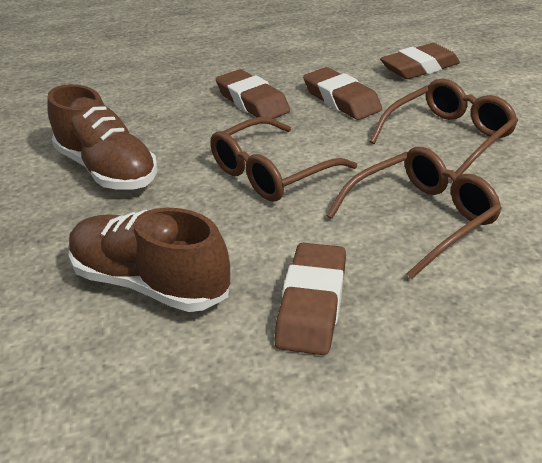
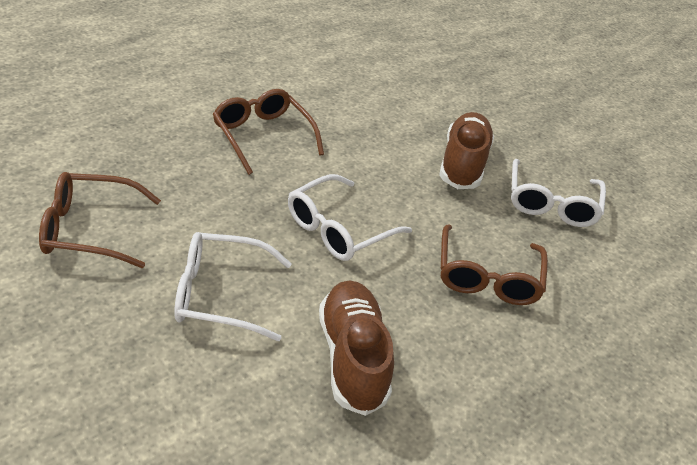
brown eraser: [216,69,290,119] [274,243,346,355] [303,67,382,120] [380,43,460,79] = 4 -> none = 0
white glasses: none = 0 -> [174,232,292,341] [288,174,412,261] [511,159,606,227] = 3

